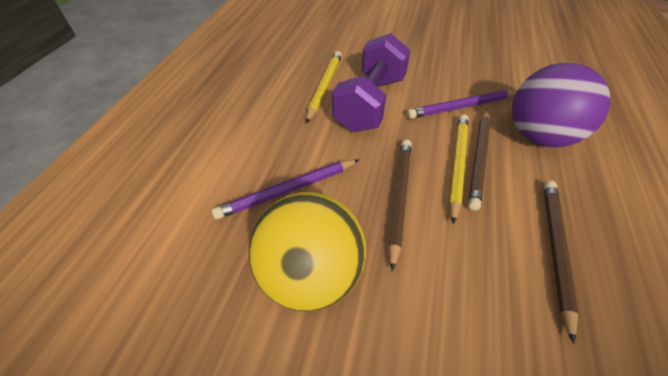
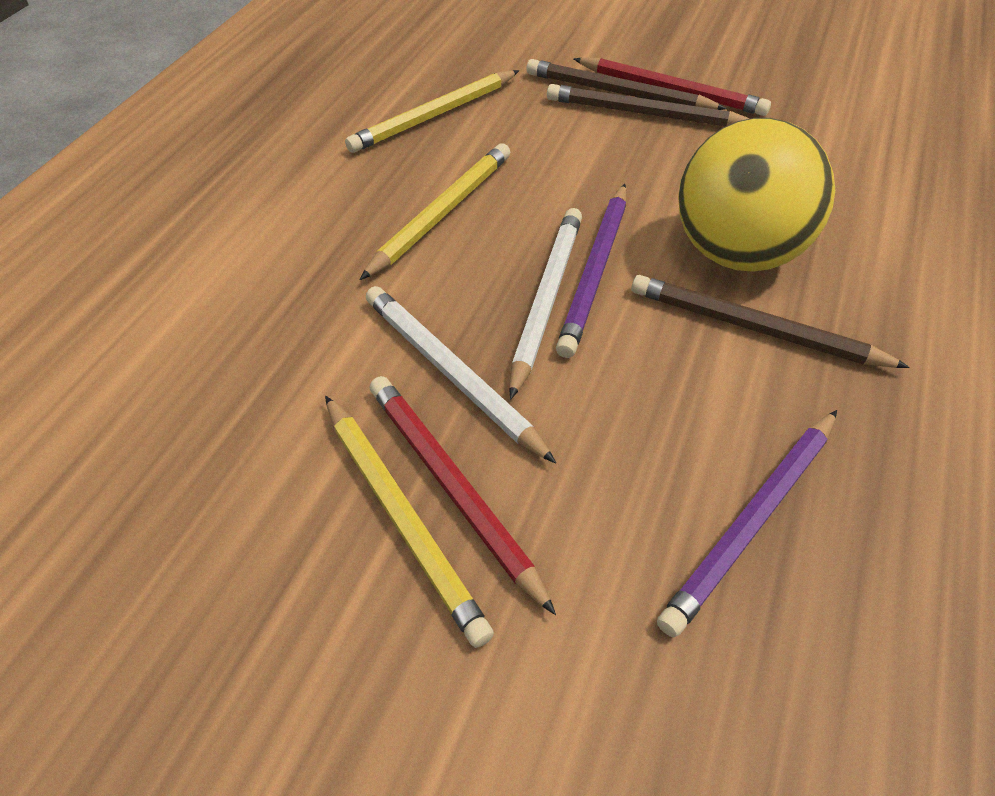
purple ball: [512,62,611,147] = 1 -> none = 0
purple dumbbell: [332,33,411,132] = 1 -> none = 0
red pencil: none = 0 -> [369,376,556,615] [574,58,771,116] = 2
white pencil: none = 0 -> [366,286,556,464] [509,208,582,400] = 2
yellow pencil: [306,51,342,124] [449,114,469,224] = 2 -> [325,396,494,648] [345,70,519,153] [360,143,510,280] = 3

